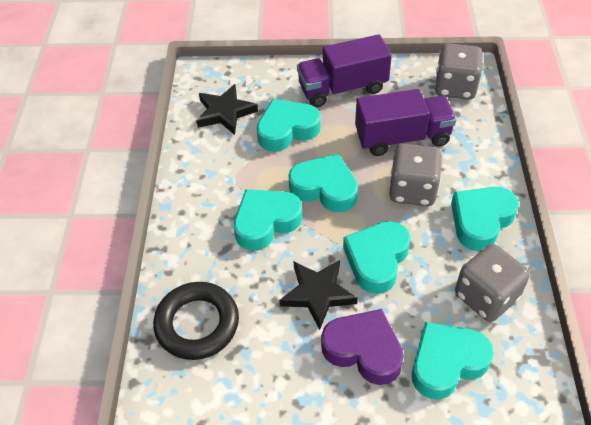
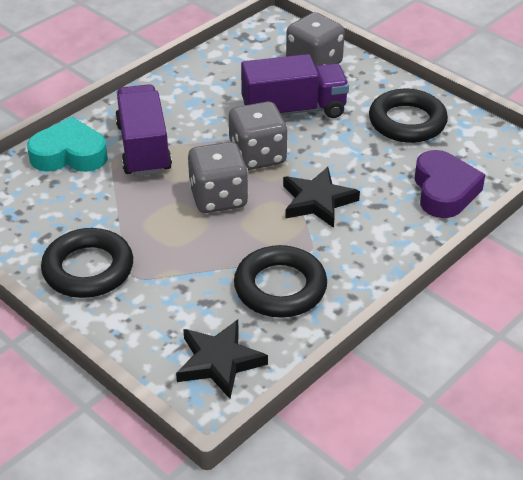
black ring: [153,282,239,360] = 1 -> [41,228,133,298] [234,245,327,318] [369,89,448,143] = 3
turquoise heart: [234,189,302,251] [257,99,321,152] [288,154,358,212] [343,221,411,294] [412,322,494,400] [451,187,519,251] = 6 -> [27,117,108,172] = 1

